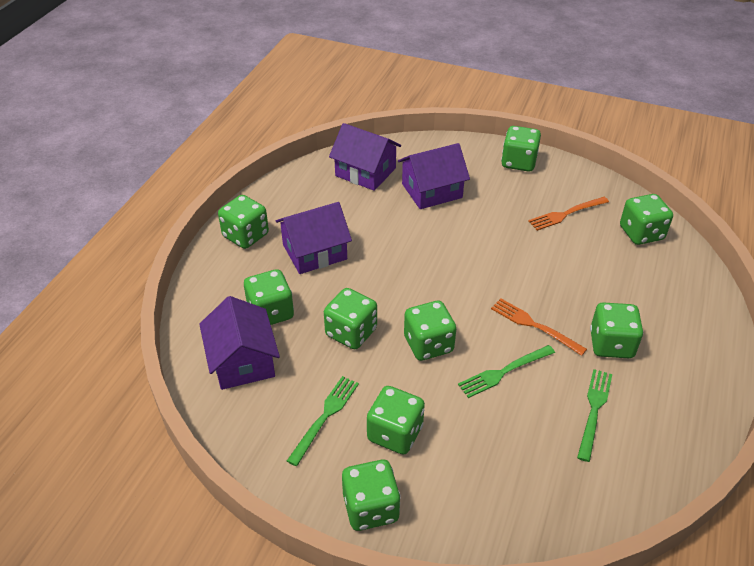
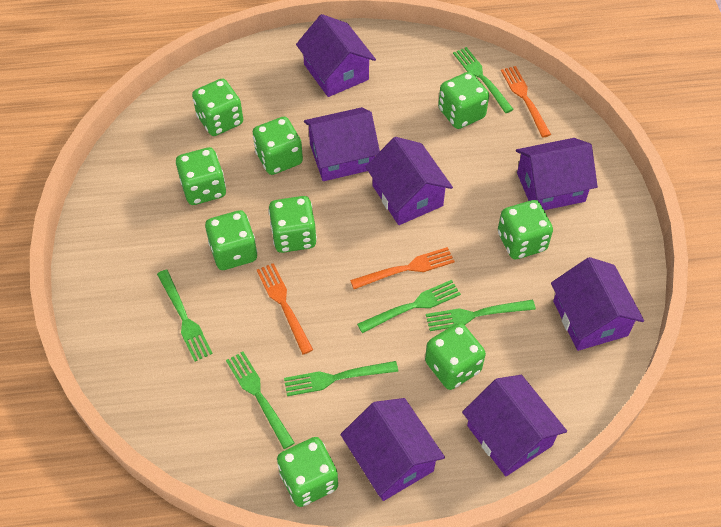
green fork: [287,376,359,466] [458,345,555,398] [577,369,612,462] = 3 -> [157,270,213,361] [226,351,295,449] [284,361,398,396] [357,280,461,333] [426,300,536,331] [453,47,514,113] = 6
orange fork: [491,298,587,356] [528,197,609,231] = 2 -> [257,263,313,354] [350,247,455,289] [501,66,551,138] = 3
purple house: [199,296,280,390] [276,202,352,274] [329,123,401,191] [398,143,470,209] = 4 -> [296,14,376,97] [304,107,380,181] [340,398,445,501] [366,137,453,225] [462,375,567,476] [516,138,598,210] [551,257,644,351] = 7

